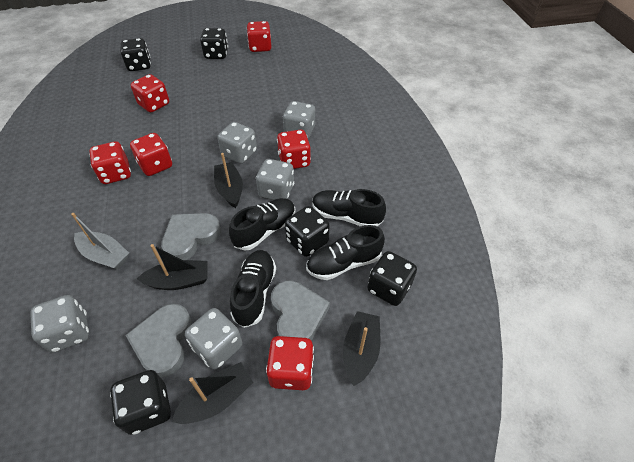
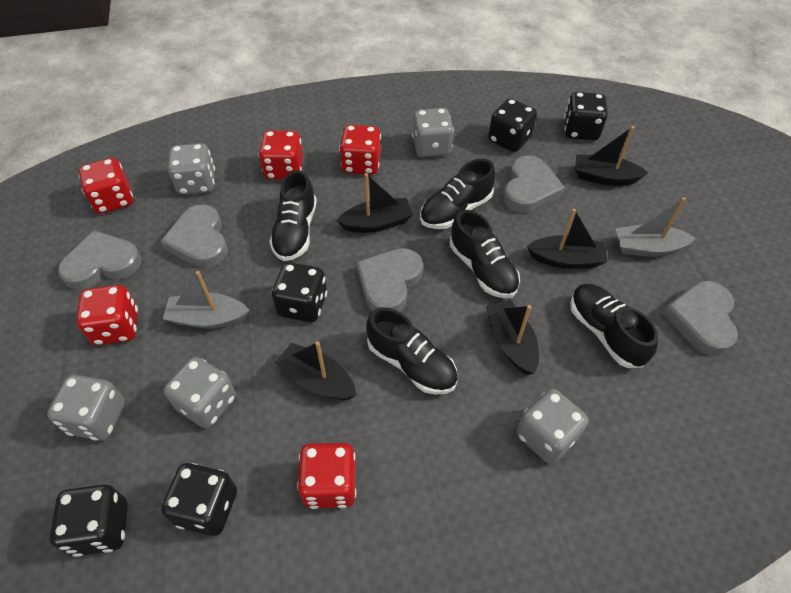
black boat: [137,244,207,290] [172,362,253,424] [214,153,243,208] [343,311,380,386] = 4 -> [275,341,356,400] [337,173,413,233] [486,299,539,375] [527,208,608,268] [575,126,648,186] = 5
black shoe: [229,198,295,250] [230,250,276,328] [306,225,385,280] [312,189,386,226] = 4 -> [269,170,317,261] [366,307,458,395] [420,159,495,229] [450,210,520,298] [570,284,658,368] = 5
grey boat: [71,213,129,270] = 1 -> [163,271,250,329] [615,197,695,257] = 2
grey heart: [125,304,192,378] [161,213,221,260] [271,281,330,341] = 3 -> [58,230,142,290] [160,204,228,268] [356,248,423,312] [503,155,565,213] [662,281,738,356] = 5
red dice: [89,141,131,184] [130,133,172,176] [131,74,169,112] [247,21,272,52] [266,336,314,390] [277,130,311,169] = 6 -> [76,285,138,345] [79,158,133,214] [258,131,303,180] [297,443,356,509] [339,125,381,175] = 5

